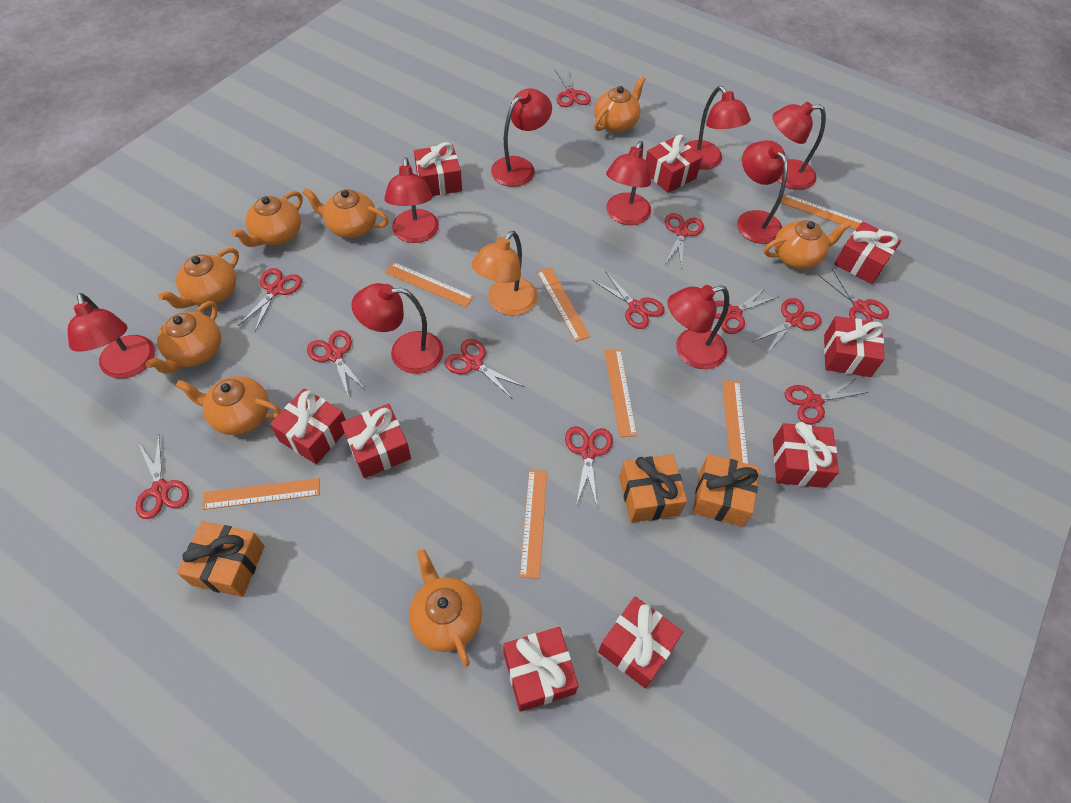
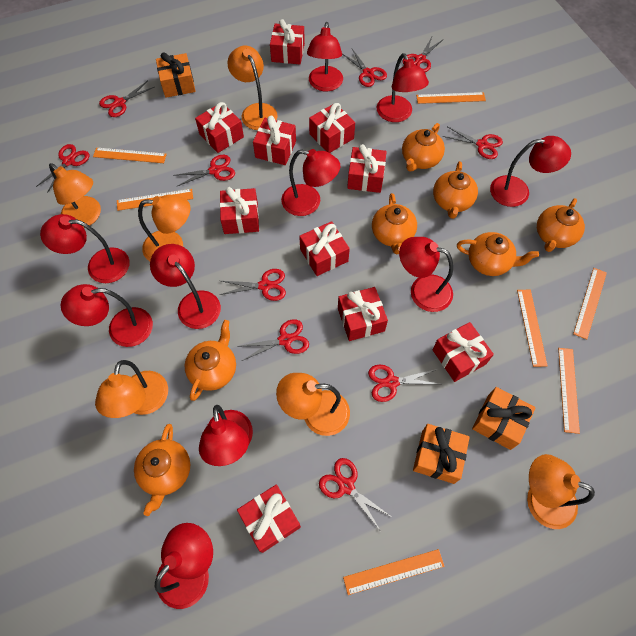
orange lamp: [472,231,538,316] = 1 -> [49,163,101,228] [95,360,168,418] [138,195,190,261] [227,46,278,130] [276,373,350,436] [527,454,595,529] = 6
orange teapot: [145,301,221,374] [158,248,239,309] [175,376,282,435] [231,191,303,247] [302,188,389,238] [409,549,482,667] [594,76,646,133] [764,220,851,269] = 8 -> [134,424,190,516] [184,320,236,401] [372,193,417,254] [402,123,445,172] [433,161,478,219] [457,232,539,276] [537,198,585,252] = 7
red gift: [270,388,346,464] [341,404,411,478] [414,142,462,196] [503,627,578,712] [598,596,683,688] [646,135,702,193] [773,422,839,488] [824,316,885,377] [834,221,901,284] = 9 -> [195,102,244,153] [220,187,259,234] [237,484,301,553] [253,116,296,165] [270,19,305,64] [299,221,350,276] [309,103,355,153] [338,287,388,341] [347,144,387,193] [432,322,494,382] = 10
red lamp: [68,293,155,378] [352,283,444,374] [385,157,439,243] [491,88,552,187] [606,141,651,225] [667,285,729,369] [686,86,751,170] [737,140,788,244] [772,102,826,190] = 9 -> [40,214,129,283] [61,284,153,347] [150,244,221,329] [155,523,213,609] [199,405,253,466] [281,149,340,216] [307,22,343,91] [377,53,429,122] [399,237,453,312] [490,136,571,207] = 10
red scissors: [136,435,189,519] [238,268,302,331] [307,330,368,398] [445,339,525,398] [554,69,591,107] [565,426,613,506] [594,271,665,329] [665,213,704,269] [715,286,780,334] [753,298,822,353] [785,378,869,424] [818,268,889,322] = 12 -> [36,144,89,193] [99,81,155,117] [173,155,235,186] [220,269,286,301] [241,319,309,361] [319,458,393,530] [342,49,387,87] [368,365,439,402] [402,37,442,72] [442,126,503,159] = 10

